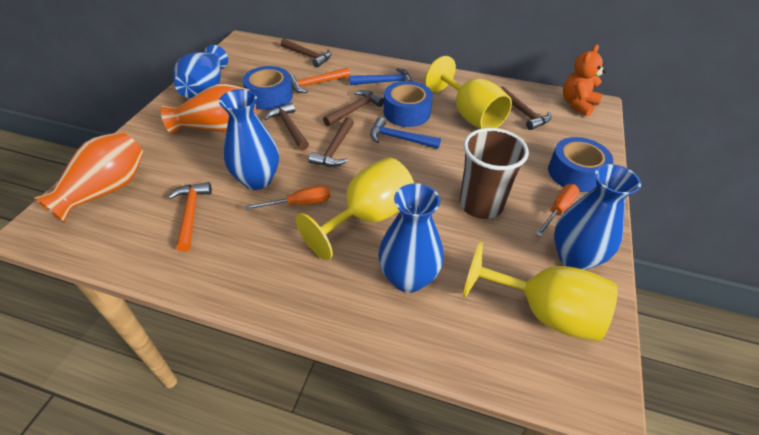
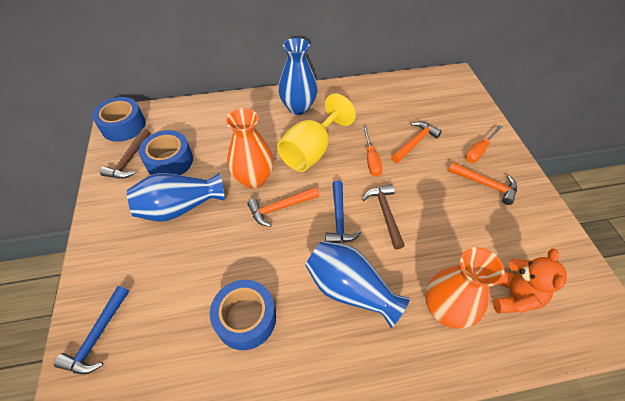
blue vase: [173,45,228,98] [219,89,279,190] [378,183,444,293] [554,164,641,270] = 4 -> [127,173,225,222] [278,38,318,115] [305,241,410,328] = 3
brown cup: [459,128,529,219] = 1 -> none = 0
brown hammer: [264,102,309,150] [281,39,331,67] [309,117,354,167] [323,90,384,126] [500,86,552,130] = 5 -> [100,128,150,179] [362,184,405,250] = 2
orange hammer: [168,182,212,252] [290,68,350,93] = 2 -> [247,187,319,227] [391,121,442,163] [448,162,517,205] = 3
yellow goblet: [296,157,414,260] [425,56,512,129] [463,241,618,342] = 3 -> [277,94,356,172] = 1

